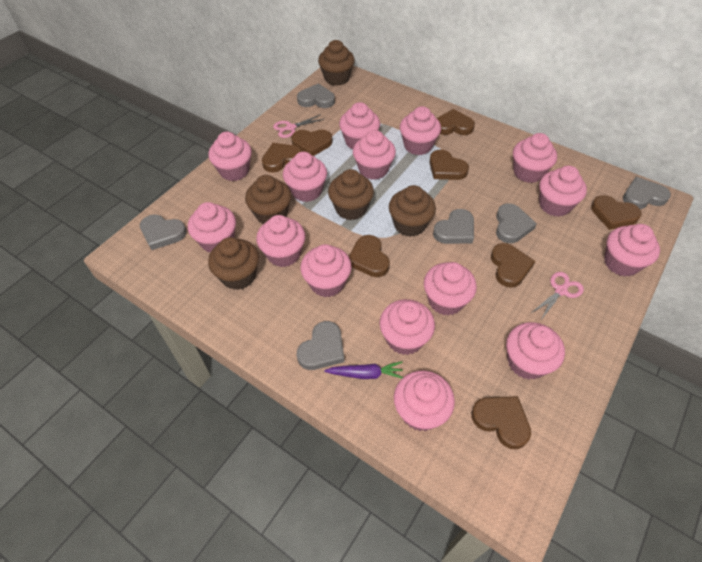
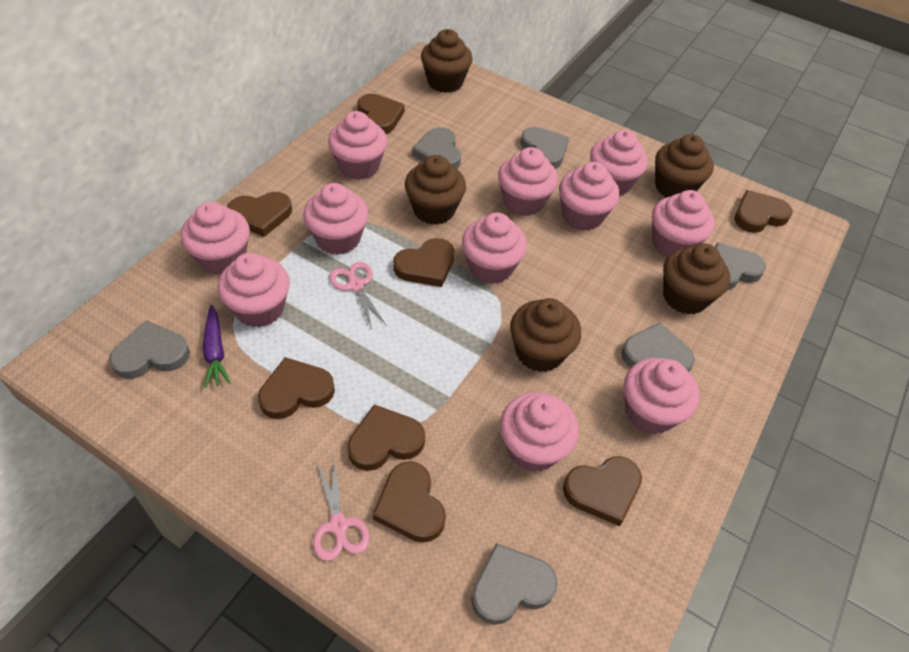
pink cupcake: [188,202,236,253] [208,132,252,181] [256,215,305,267] [283,152,327,202] [300,244,352,297] [339,102,380,149] [353,130,396,180] [379,299,435,355] [394,370,455,431] [400,106,441,155] [424,262,477,316] [506,322,565,380] [513,133,557,183] [539,166,587,217] [604,224,660,276] = 15 -> [181,202,250,275] [218,253,290,328] [303,183,368,255] [328,111,387,180] [462,213,527,284] [498,147,558,216] [500,392,579,472] [559,162,620,230] [590,130,648,196] [624,358,700,434] [652,190,715,257] = 11

